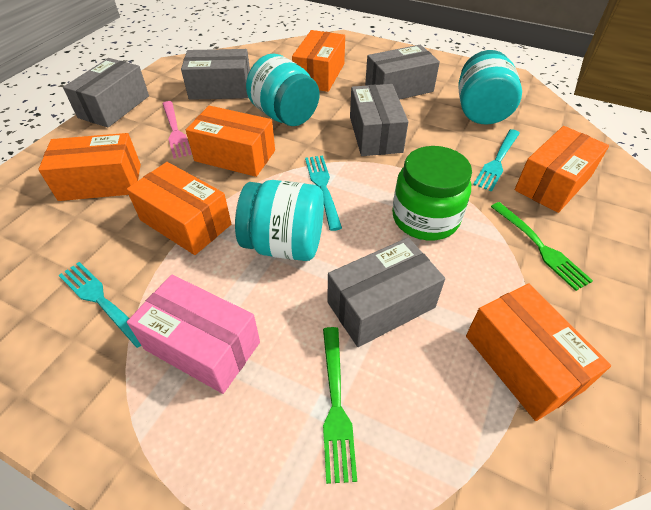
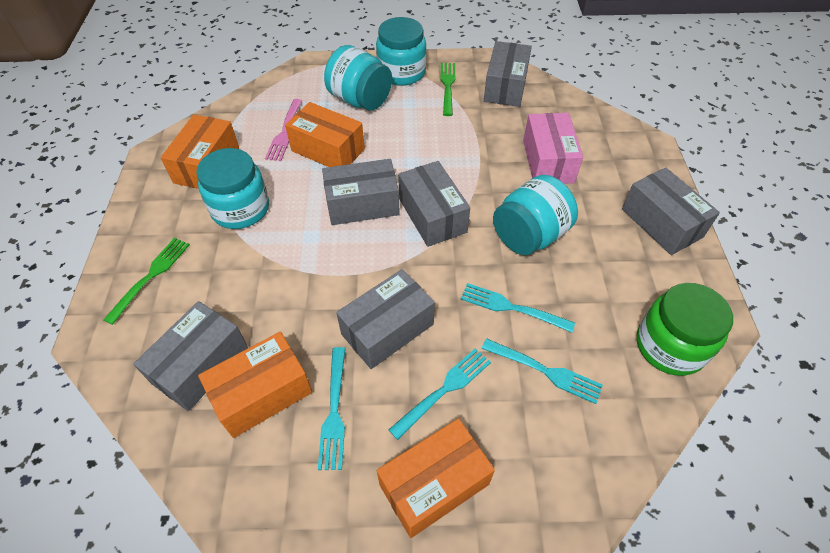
grey box: [63,58,149,127] [181,49,250,100] [328,238,445,347] [350,84,409,156] [365,45,440,100] = 5 -> [133,301,248,411] [322,159,400,225] [336,269,435,369] [398,161,470,247] [484,41,532,107] [622,168,720,255] = 6
orange box: [38,133,141,201] [126,162,231,255] [186,106,275,177] [292,30,345,92] [466,283,611,421] [515,126,609,213] = 6 -> [161,115,239,189] [198,332,312,438] [285,102,365,167] [377,419,495,538] = 4
turquoise fork: [59,262,141,348] [305,155,342,231] [473,129,520,192] = 3 -> [318,347,346,470] [388,348,491,440] [461,283,575,333] [481,338,603,404] = 4
turquoise jar: [235,180,324,261] [246,53,319,126] [459,50,522,125] = 3 -> [196,148,269,229] [324,45,392,110] [376,17,427,86] [493,175,578,255] = 4

